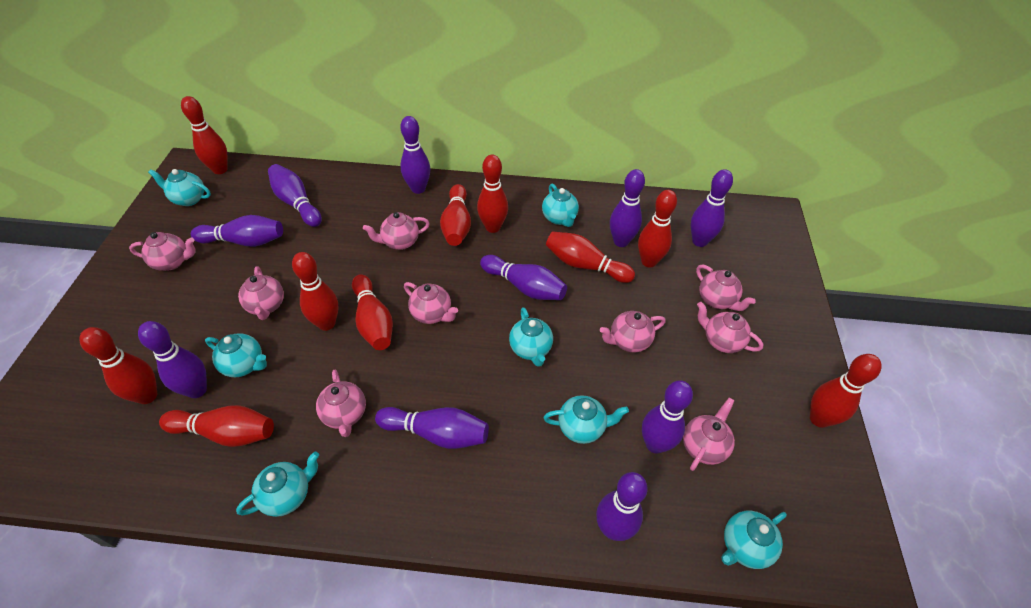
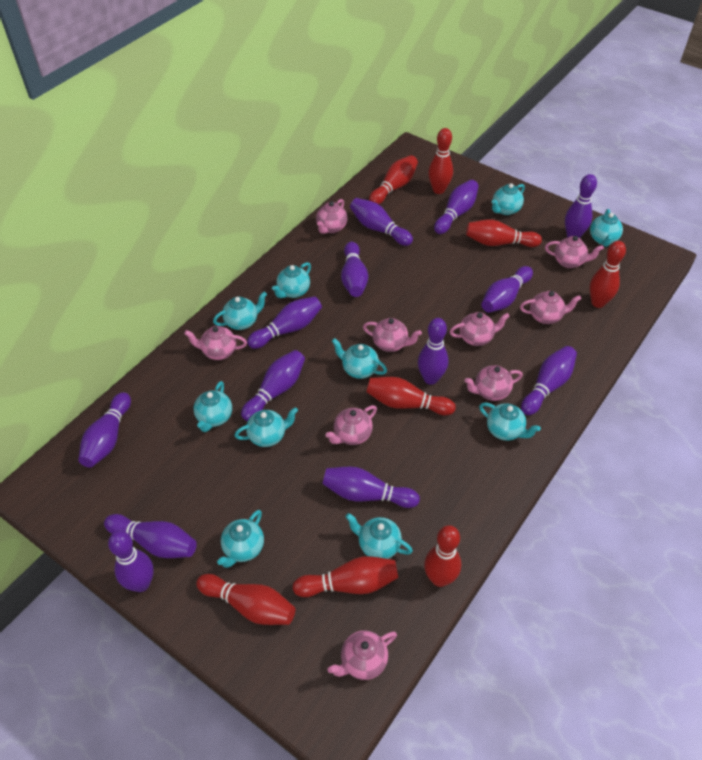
purple bowling pin: [138,321,207,398] [191,215,283,247] [268,164,322,227] [375,407,489,449] [400,116,430,194] [480,255,567,300] [596,472,648,541] [610,169,645,247] [642,380,693,454] [691,169,733,247] = 10 -> [78,392,131,468] [104,514,197,558] [108,531,153,592] [241,350,305,421] [247,296,322,349] [322,467,420,508] [341,242,368,297] [350,198,413,246] [418,318,448,385] [434,180,479,234] [481,266,533,313] [521,346,577,415] [565,174,597,238] = 13
red bowling pin: [79,327,157,404] [159,405,274,447] [181,96,228,174] [292,252,338,331] [352,274,393,350] [440,184,471,246] [477,155,508,233] [546,231,635,283] [638,190,677,268] [810,354,881,428] = 10 -> [196,574,295,625] [292,556,398,597] [366,377,456,415] [369,155,418,204] [424,525,461,587] [428,128,453,194] [466,219,542,247] [589,241,626,308] = 8
turquoise teapot: [148,169,211,206] [205,333,267,377] [236,452,319,517] [509,307,553,367] [542,184,579,227] [543,395,629,444] [721,511,787,569] = 7 -> [194,381,232,432] [213,292,267,330] [217,510,264,568] [234,407,298,447] [272,262,311,298] [332,338,387,379] [345,513,413,559] [479,402,541,441] [492,183,525,215] [590,209,623,247] = 10

